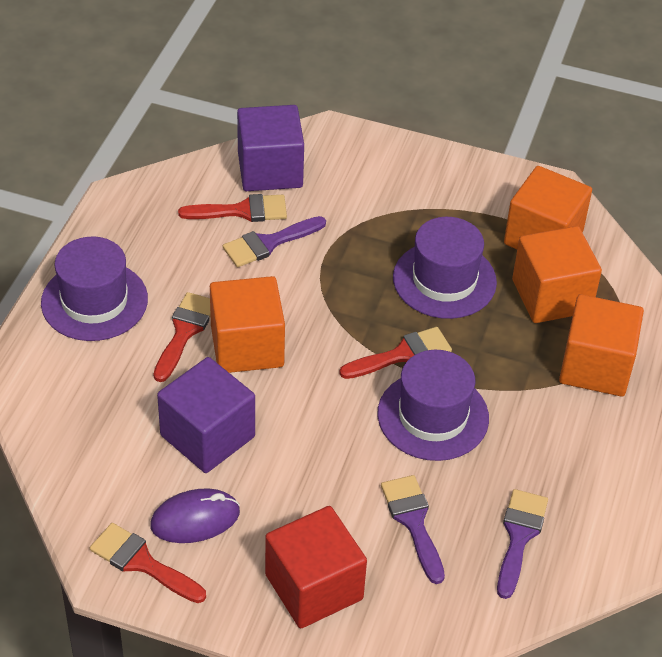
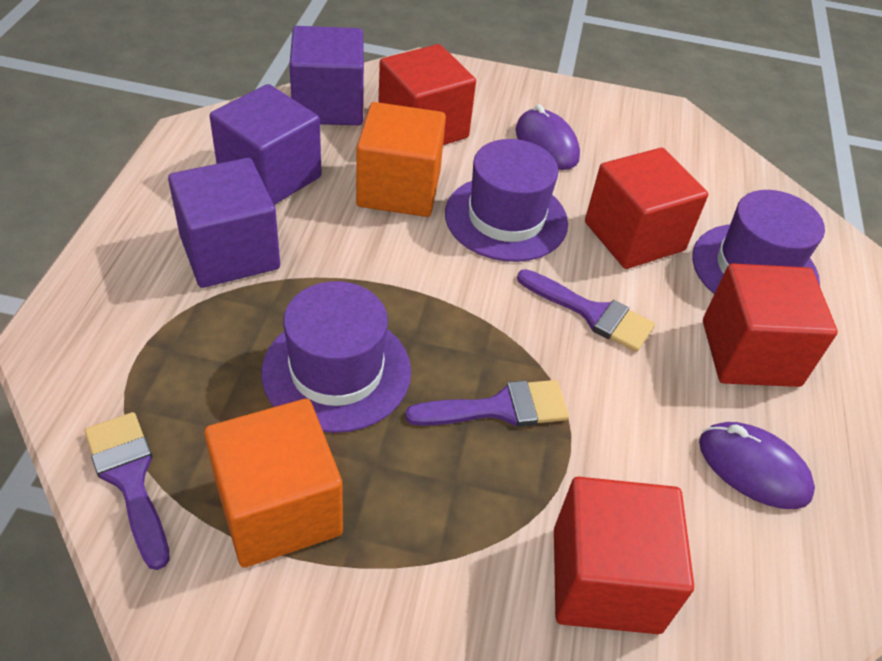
orange cube: [210,276,285,373] [504,166,592,249] [512,226,602,323] [559,294,644,397] = 4 -> [204,399,343,568] [356,102,446,217] = 2
purple cube: [157,357,255,473] [237,105,304,191] = 2 -> [168,158,280,288] [210,84,322,205] [289,26,364,125] = 3
purple mouse: [150,488,240,543] = 1 -> [515,104,580,170] [699,422,815,509] = 2
red brush: [90,523,206,603] [153,292,211,382] [178,194,287,222] [339,327,452,379] = 4 -> none = 0
red cube: [265,506,367,628] = 1 -> [378,44,476,145] [554,477,694,634] [585,148,708,269] [703,264,838,387] = 4

